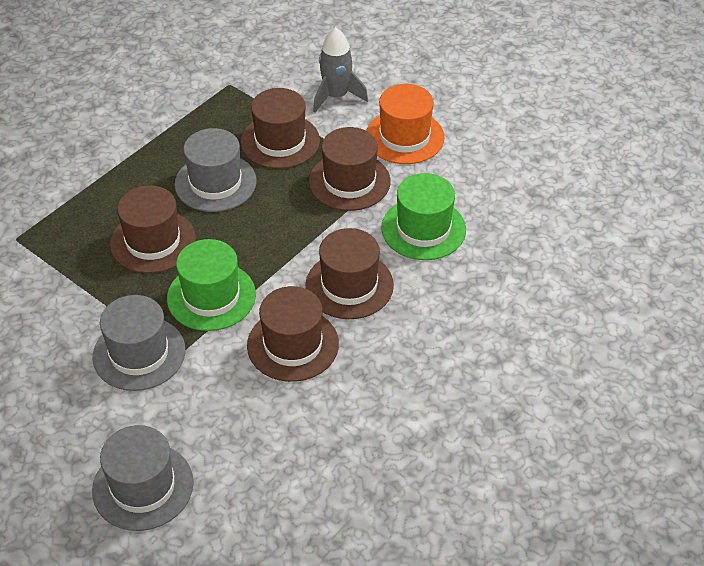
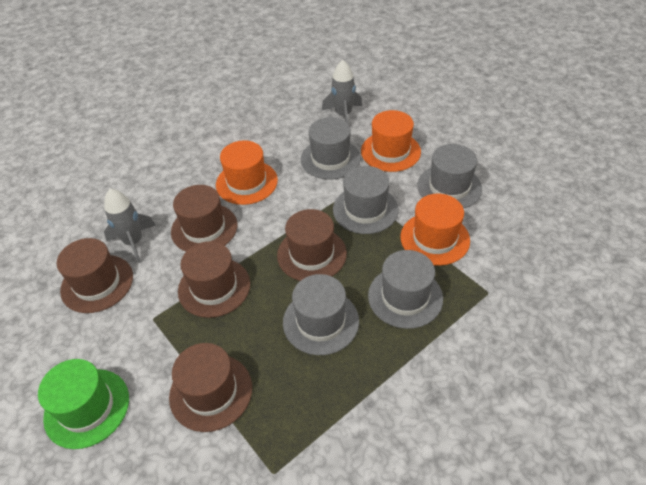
green hat: [167,239,256,331] [381,173,466,260] = 2 -> [38,359,129,449] = 1
grey hat: [92,425,194,531] [93,295,185,391] [175,128,257,212] = 3 -> [283,274,359,355] [301,117,361,179] [333,166,399,234] [368,250,443,329] [418,144,482,209] = 5
grey rocket: [313,27,368,113] = 1 -> [104,189,156,263] [322,60,362,124] = 2
orange hat: [366,84,445,164] = 1 -> [216,141,278,205] [361,110,421,172] [401,194,470,266] = 3

